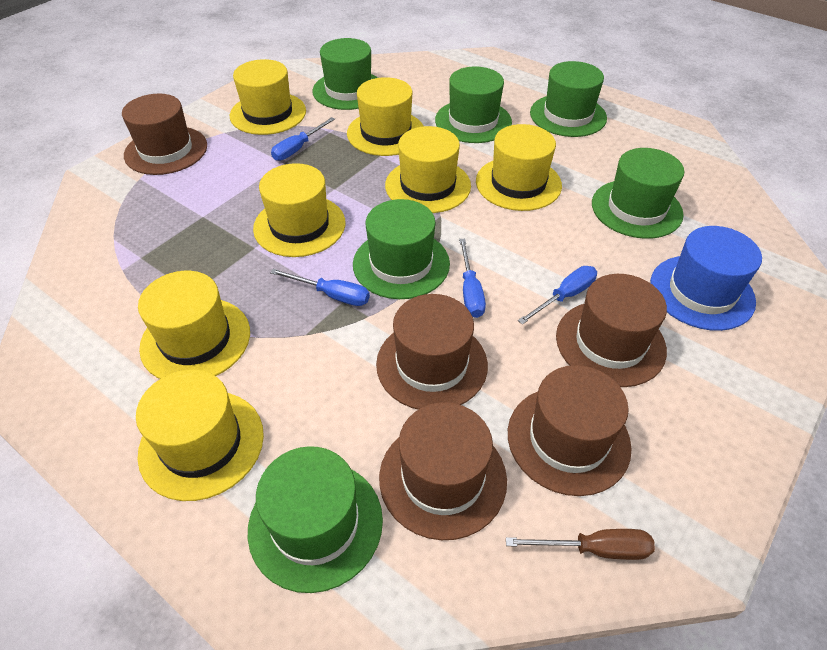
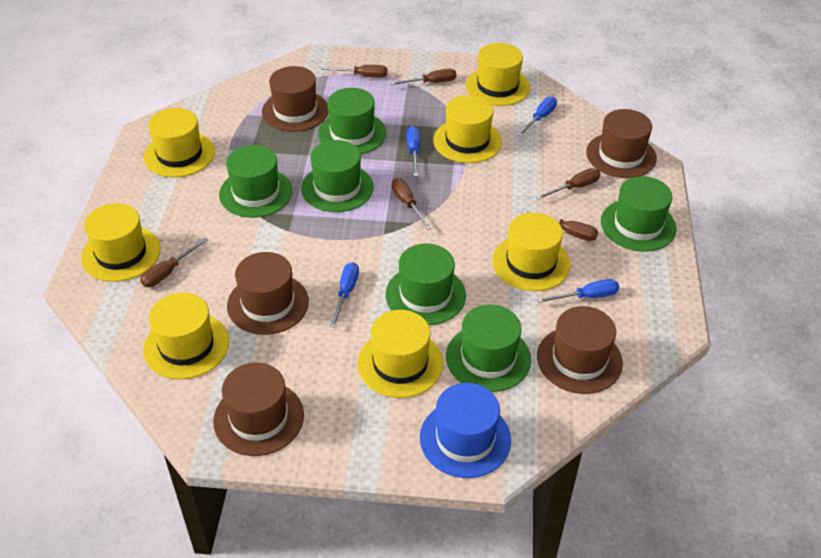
brown screwdriver: [506,529,655,560] = 1 -> [140,238,208,287] [321,65,388,78] [390,68,456,85] [392,178,431,230] [521,210,598,241] [536,168,601,200] = 6

